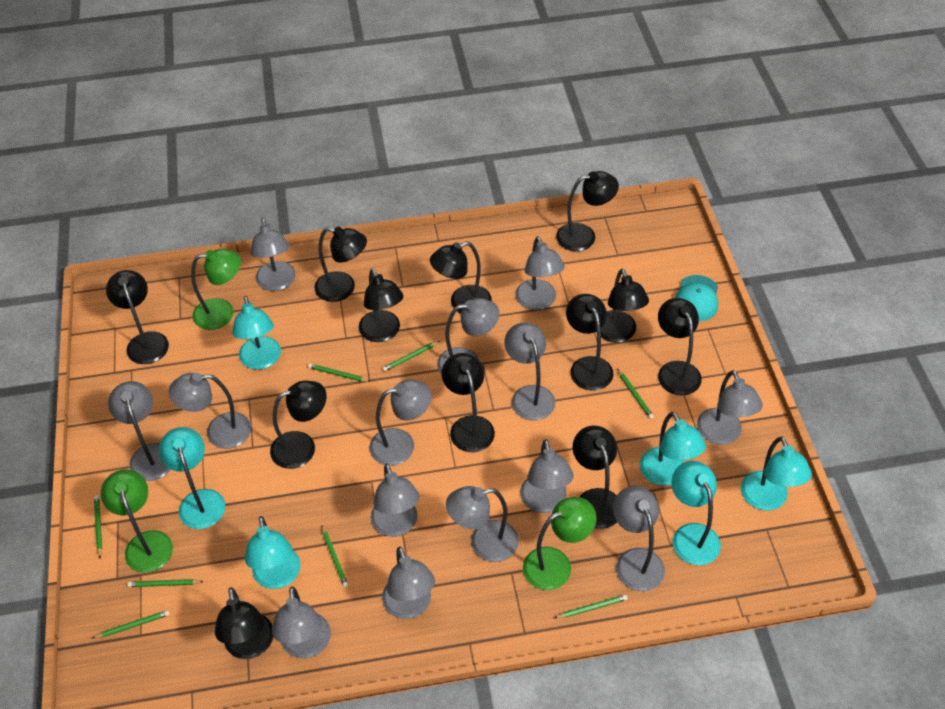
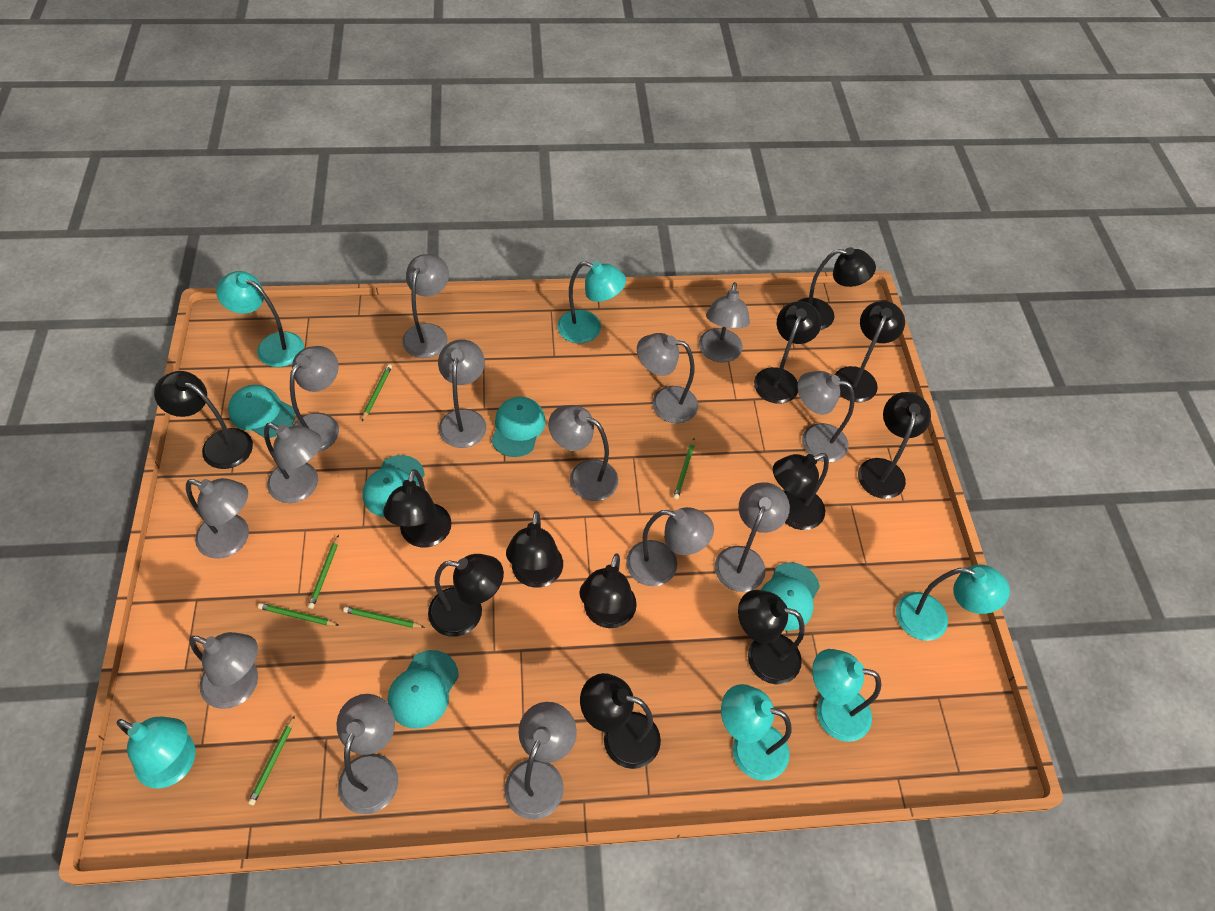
green lamp: [101,469,173,573] [191,249,241,330] [523,497,596,590] = 3 -> none = 0
green pencil: [92,610,170,638] [94,495,102,558] [127,579,204,587] [308,364,371,382] [322,526,348,588] [382,341,440,371] [554,595,628,618] [617,368,654,419] = 8 -> [248,715,295,805] [258,603,338,626] [308,535,339,609] [343,606,425,628] [362,364,392,421] [673,438,695,499] = 6
turquoise cap: [675,275,718,321] = 1 -> [228,385,295,438] [362,455,425,517] [388,650,459,729] [491,397,546,457] [761,562,820,631] = 5

